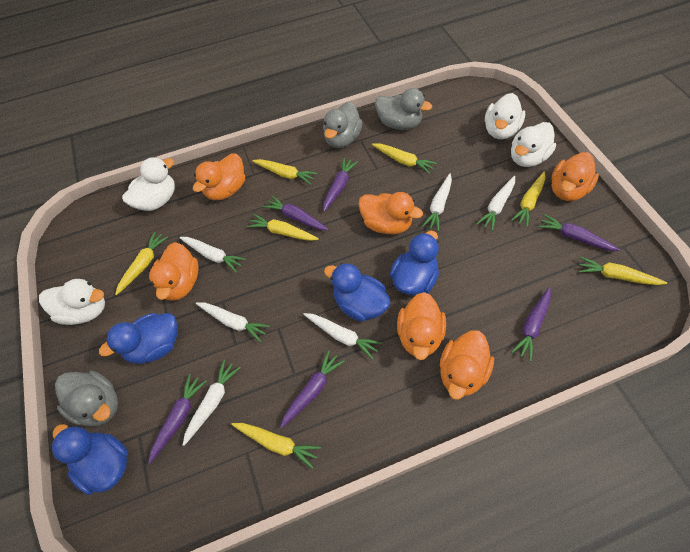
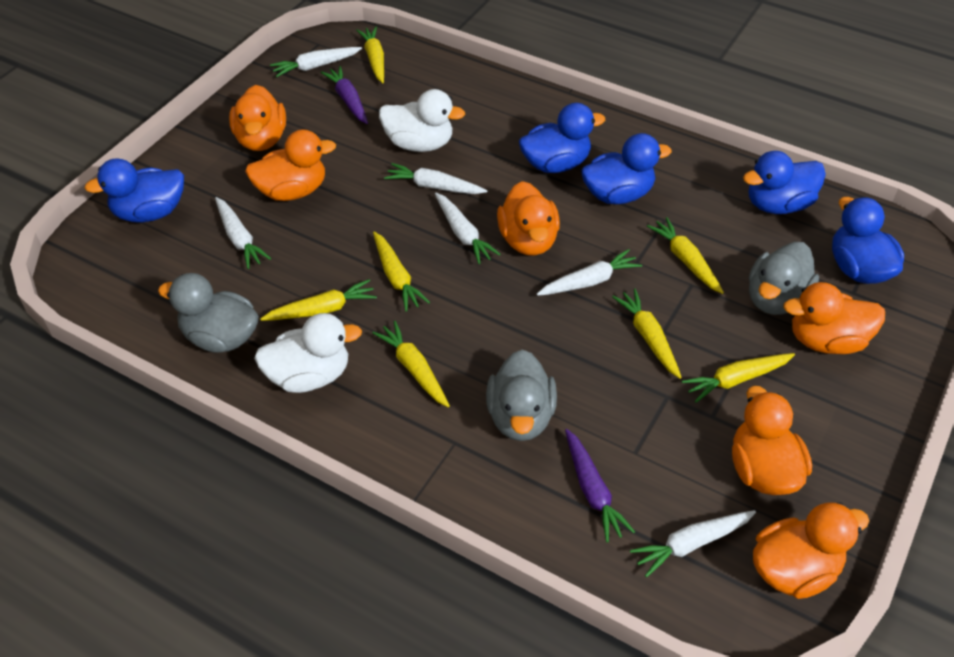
blue duck: [50,424,128,495] [99,313,178,364] [324,263,390,322] [390,231,439,296] = 4 -> [85,158,184,222] [519,103,605,173] [581,133,672,204] [743,151,826,214] [832,197,904,284] = 5
purple carrot: [148,374,206,464] [263,195,329,230] [280,350,344,429] [323,158,358,212] [511,287,551,361] [538,214,620,251] = 6 -> [321,66,368,124] [565,429,635,542] = 2
white duck: [39,279,105,325] [122,157,175,211] [485,93,525,139] [511,122,556,167] = 4 -> [254,313,362,393] [379,89,465,152] = 2

